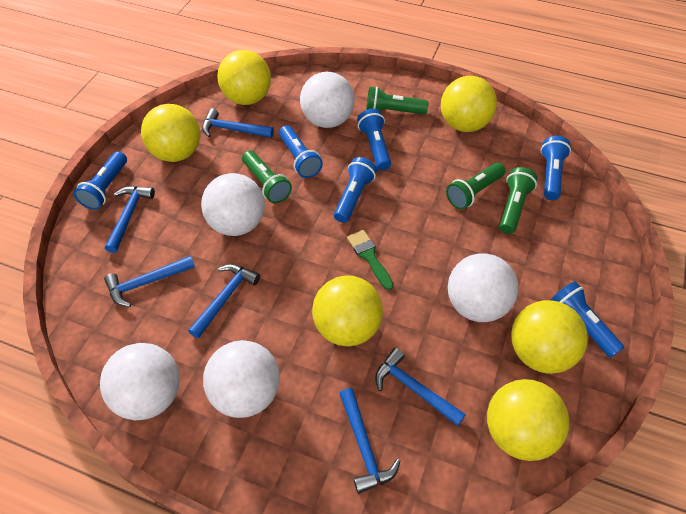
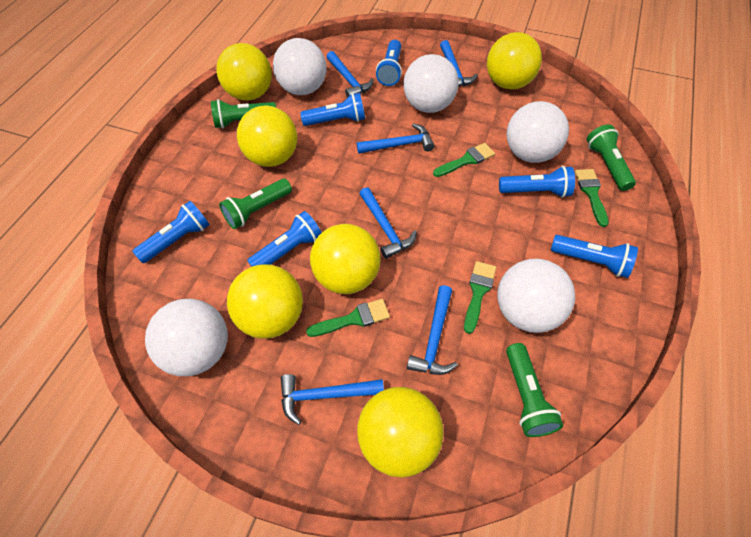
green brush: [347,230,394,290] = 1 -> [306,299,390,337] [433,143,495,177] [464,261,496,334] [575,169,609,227] = 4

